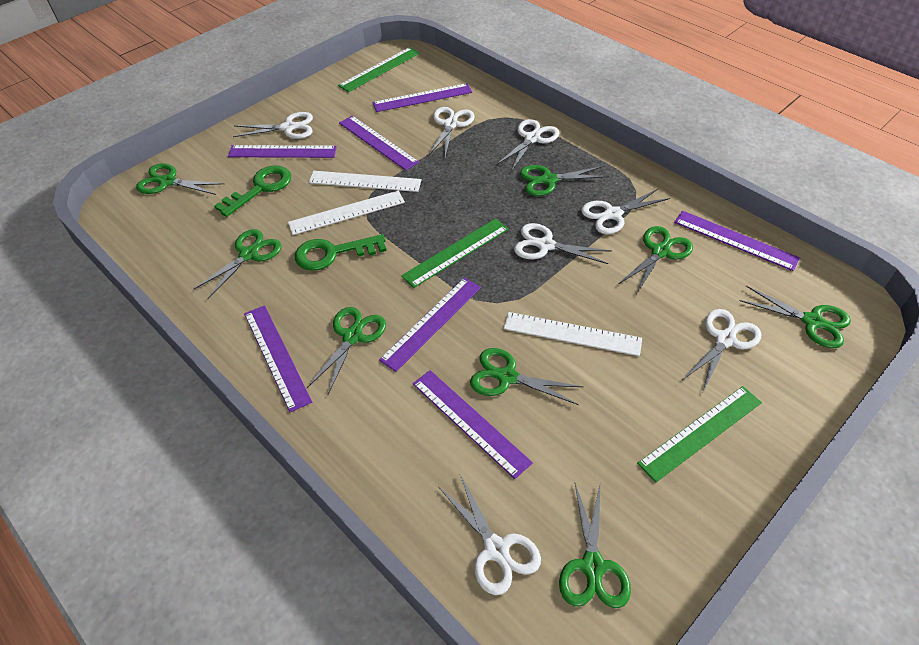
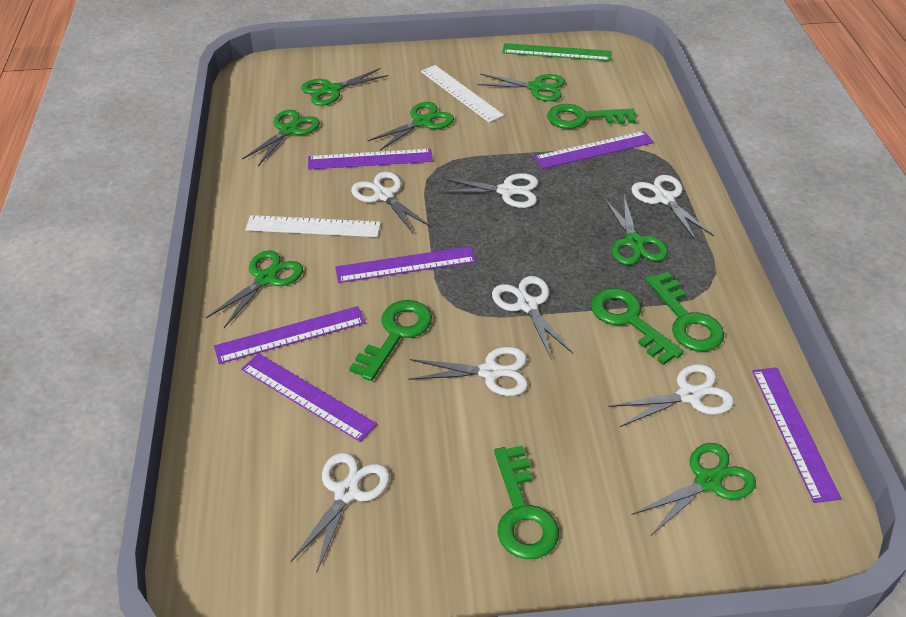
green key: [214,166,291,217] [295,234,387,270] = 2 -> [349,300,432,381] [494,445,559,559] [547,104,636,129] [591,288,684,365] [646,272,724,351] = 5
green ruler: [338,47,420,92] [401,218,509,288] [637,386,762,482] = 3 -> [502,43,611,61] = 1
green scissors: [136,163,224,195] [193,229,282,299] [307,307,386,394] [470,348,583,405] [520,165,609,196] [559,483,631,608] [619,226,693,293] [739,286,851,348] = 8 -> [206,250,303,328] [242,110,320,166] [301,68,388,106] [367,102,454,150] [477,74,565,101] [604,195,668,265] [632,443,756,536] = 7
purple ruler: [228,145,337,158] [244,305,312,412] [339,116,419,170] [373,83,472,112] [379,278,481,372] [413,370,533,479] [674,211,800,271] = 7 -> [214,306,365,364] [241,353,377,442] [308,149,432,170] [335,246,476,283] [534,131,654,169] [752,367,842,503] = 6
white ruler: [288,190,405,235] [308,171,422,192] [504,312,642,356] = 3 -> [245,215,381,237] [421,65,504,123] = 2

